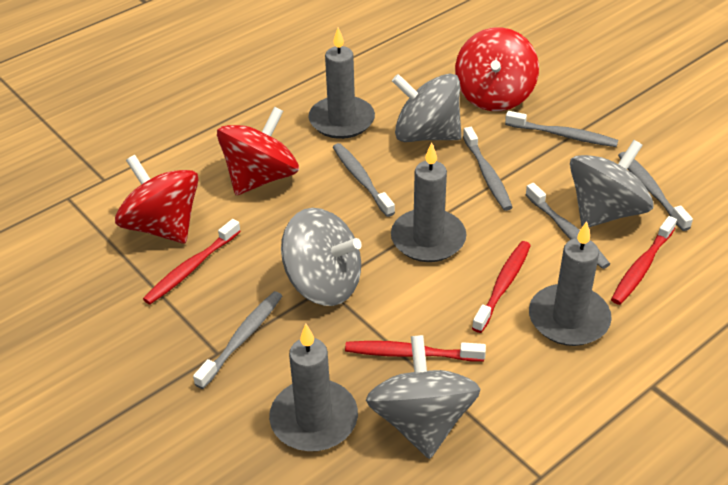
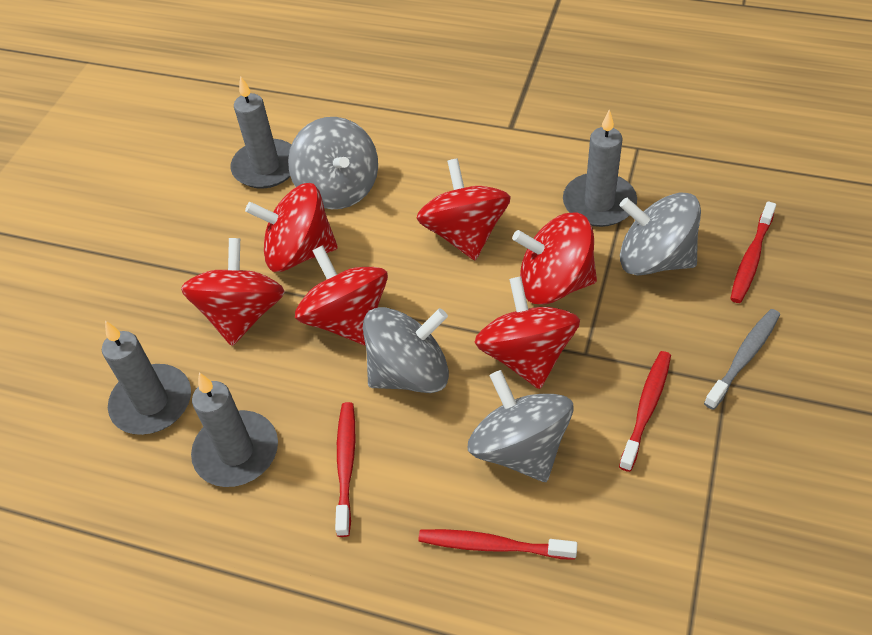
grey toothbrush: [193,291,282,389] [333,143,395,217] [463,127,513,211] [505,111,618,147] [525,183,610,269] [618,152,693,231] = 6 -> [704,309,780,410] = 1
red spinning top: [115,155,198,244] [217,107,299,195] [455,27,539,111] = 3 -> [181,238,285,346] [245,183,338,272] [295,245,388,345] [416,158,511,260] [475,276,580,389] [512,212,597,305] = 6

